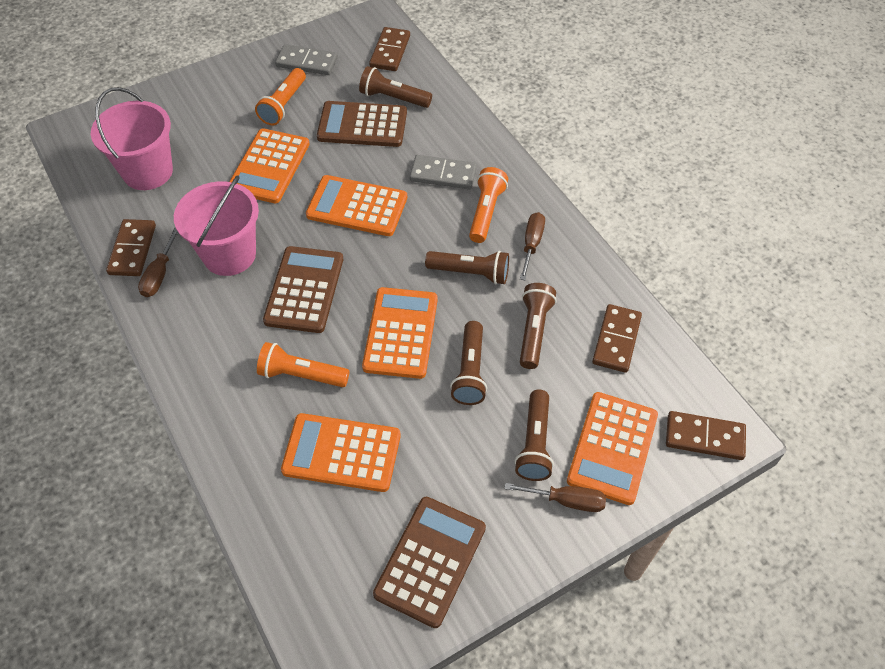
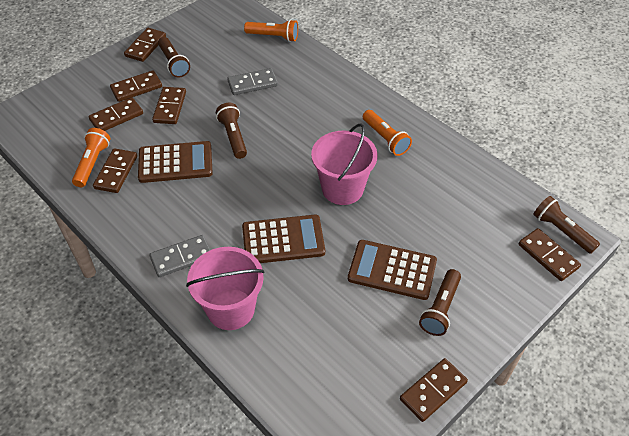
brown domino: [106,219,156,276] [369,27,410,71] [592,304,642,373] [666,411,746,460] = 4 -> [89,97,143,131] [93,148,137,193] [110,70,162,102] [124,28,166,62] [152,87,186,124] [400,358,468,422] [519,228,581,281] = 7
brown flashlight: [359,66,432,108] [425,251,509,285] [450,321,487,405] [515,390,554,481] [520,283,557,369] = 5 -> [158,37,190,77] [216,103,247,159] [419,269,461,336] [533,196,600,254] = 4
brown screwdriver: [138,228,178,297] [505,483,606,512] [520,212,545,280] = 3 -> none = 0
orange calculator: [229,128,310,203] [281,413,401,492] [306,175,407,236] [362,287,438,379] [567,392,658,505] = 5 -> none = 0

